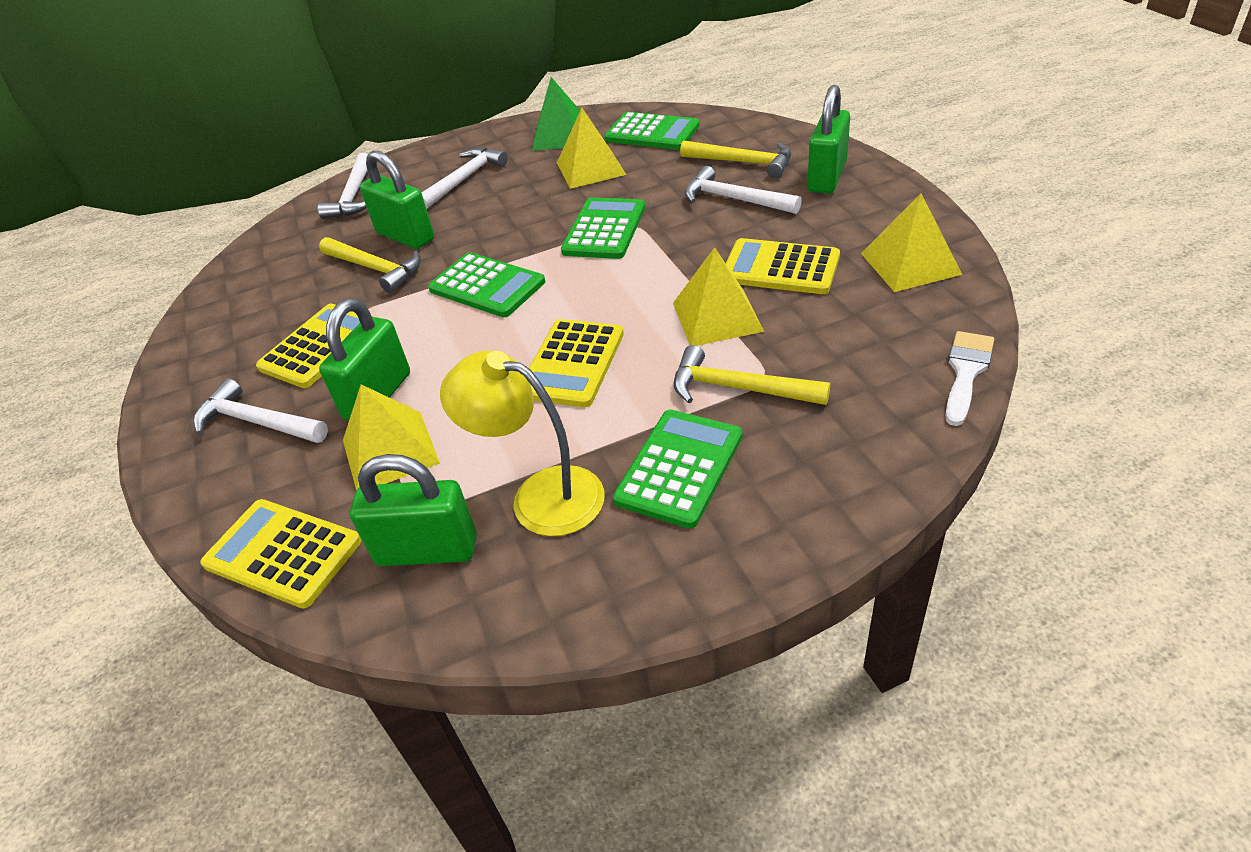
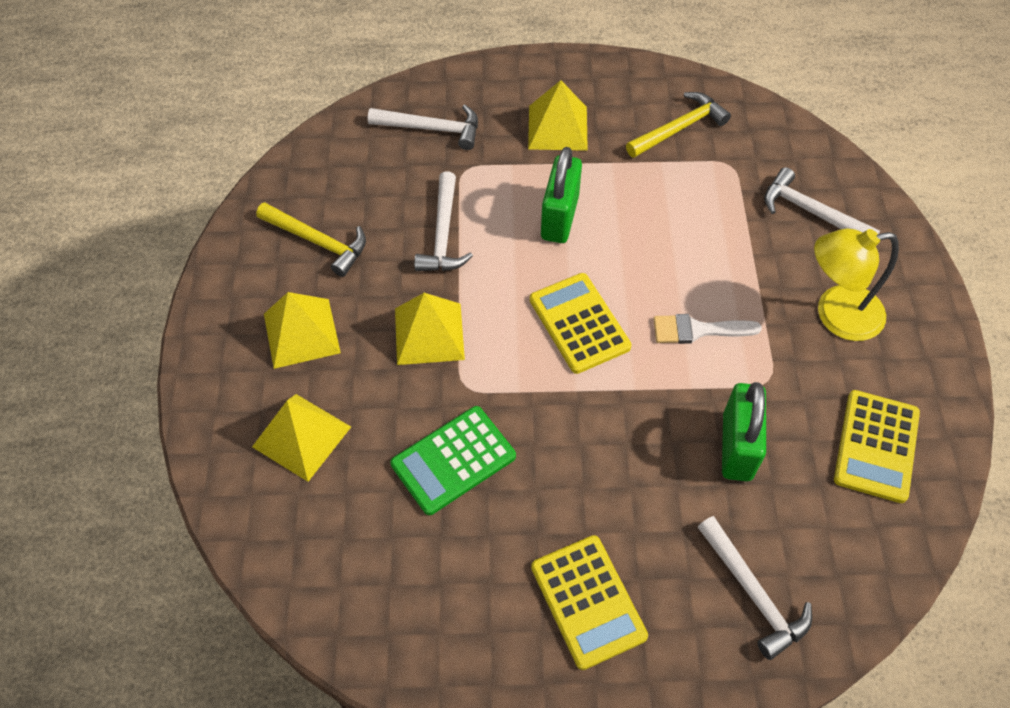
green calculator: [428,252,545,317] [561,197,645,259] [604,112,700,150] [613,410,743,528] = 4 -> [390,406,516,515] = 1
green padlock: [319,298,410,420] [350,454,477,566] [360,151,434,249] [807,85,850,194] = 4 -> [541,147,582,243] [722,382,766,481] = 2
green pyramid: [532,77,580,151] = 1 -> none = 0
yellow calculator: [200,499,361,609] [256,304,374,388] [529,319,624,407] [726,238,840,294] = 4 -> [530,273,632,374] [531,535,648,670] [834,390,920,503] = 3
yellow hammer: [319,237,421,293] [674,345,830,405] [680,140,791,178] = 3 -> [256,202,366,277] [626,92,731,158] = 2

